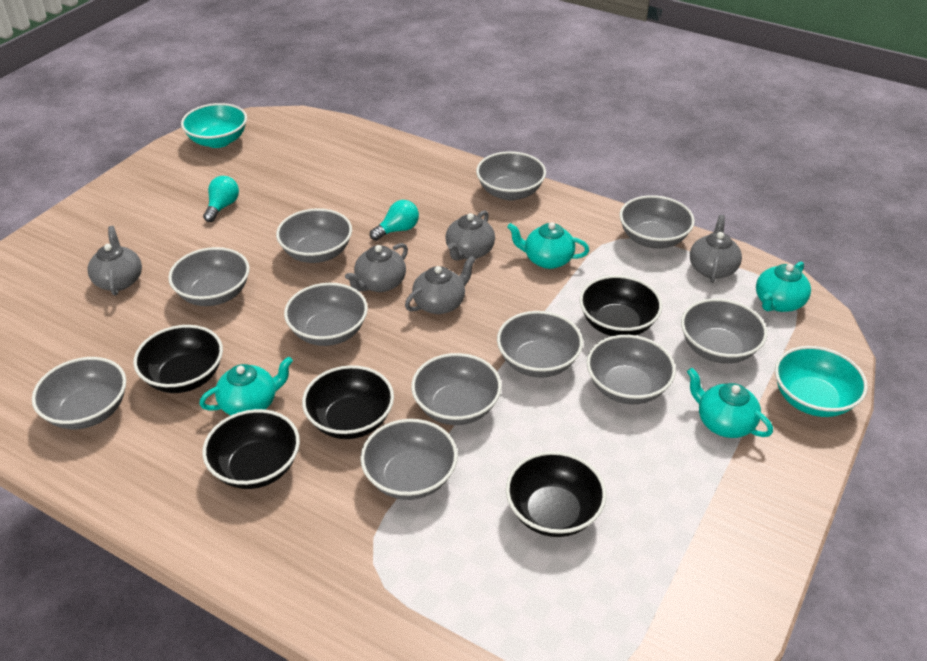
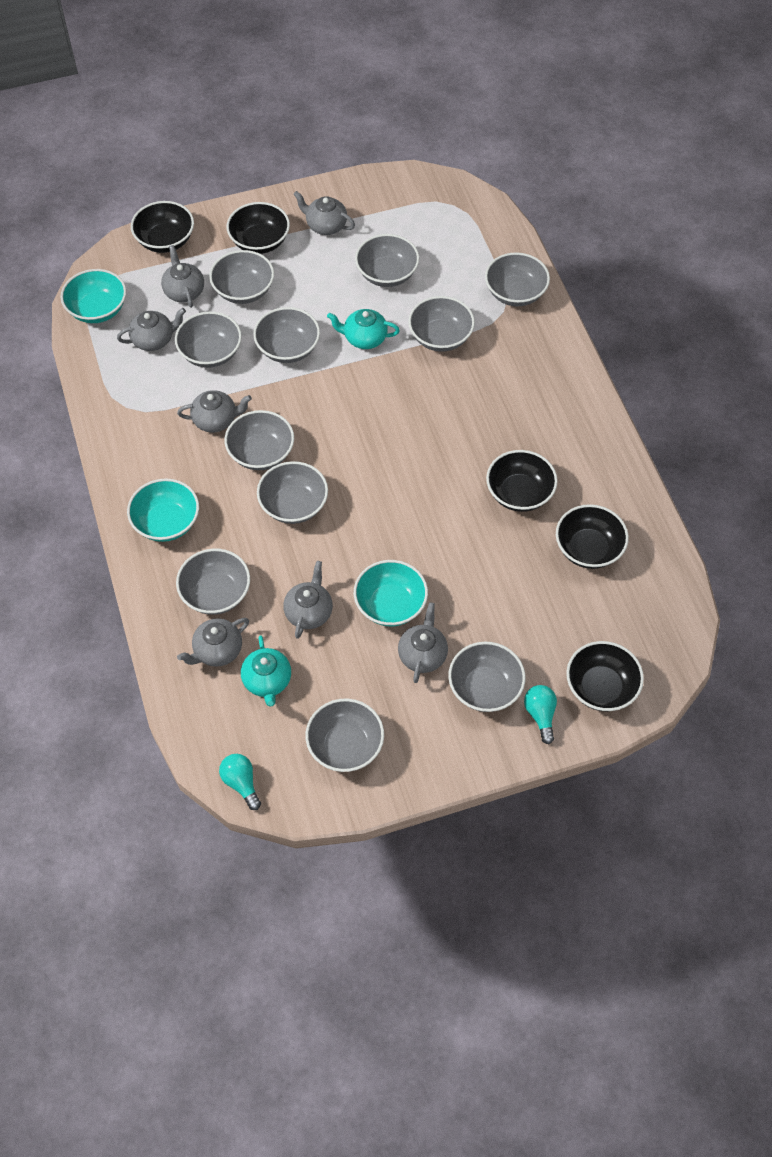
grey teapot: [87,226,142,296] [345,243,408,292] [405,256,476,314] [445,210,495,261] [690,215,742,283] = 5 -> [117,308,186,351] [161,245,204,308] [177,390,252,432] [177,618,249,667] [283,561,333,639] [293,191,355,235] [398,602,448,683] = 7
turquoise bowl: [181,103,247,148] [775,346,868,417] = 2 -> [61,269,126,323] [127,479,199,542] [354,560,428,626] = 3
turquoise teapot: [199,357,293,415] [507,222,589,269] [687,368,773,438] [756,261,811,312] = 4 -> [241,636,291,707] [327,309,400,349] = 2

